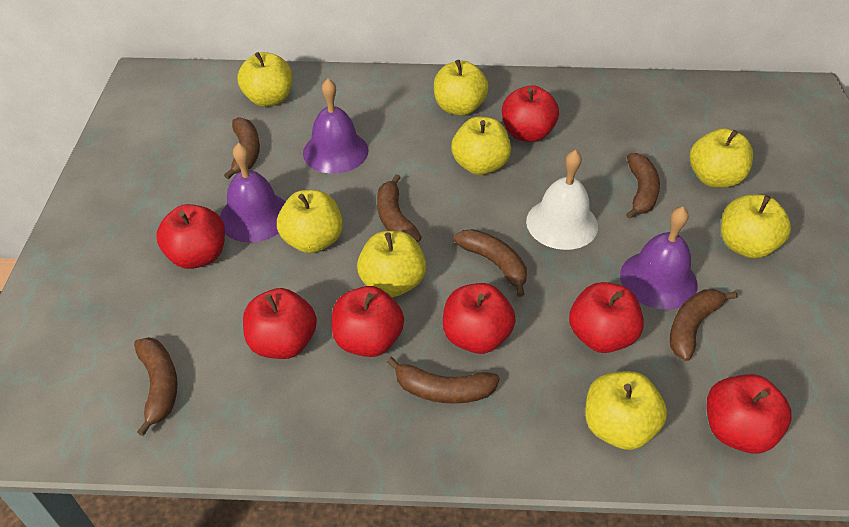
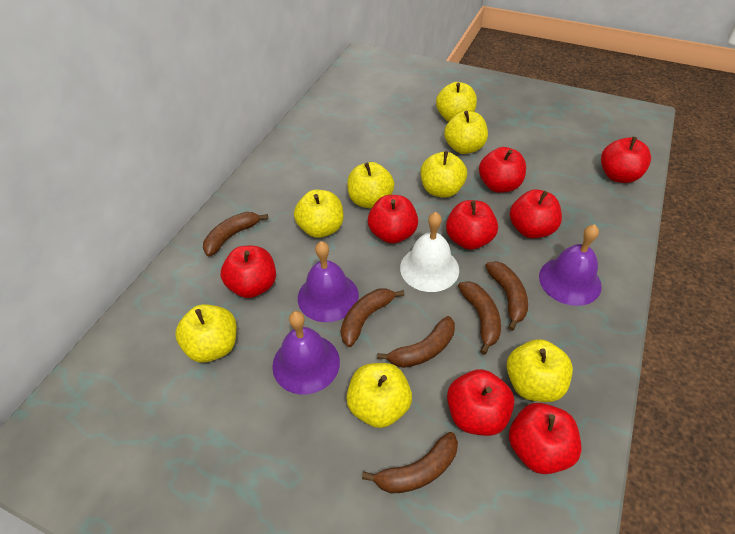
brown banana: [134,337,177,436] [224,117,260,179] [377,174,422,242] [387,357,500,404] [454,229,527,297] [626,153,660,219] [670,289,737,361] = 7 -> [203,212,268,257] [341,289,405,347] [362,432,458,494] [377,316,455,368] [458,281,501,355] [485,261,528,331] = 6
red apple: [156,204,225,269] [243,288,317,359] [331,286,404,357] [443,283,516,354] [502,85,559,142] [569,282,644,353] [707,374,792,453] = 7 -> [221,246,276,298] [368,195,418,244] [446,200,498,250] [447,369,514,436] [479,147,526,193] [509,403,582,474] [510,190,562,238] [601,137,651,183] = 8

